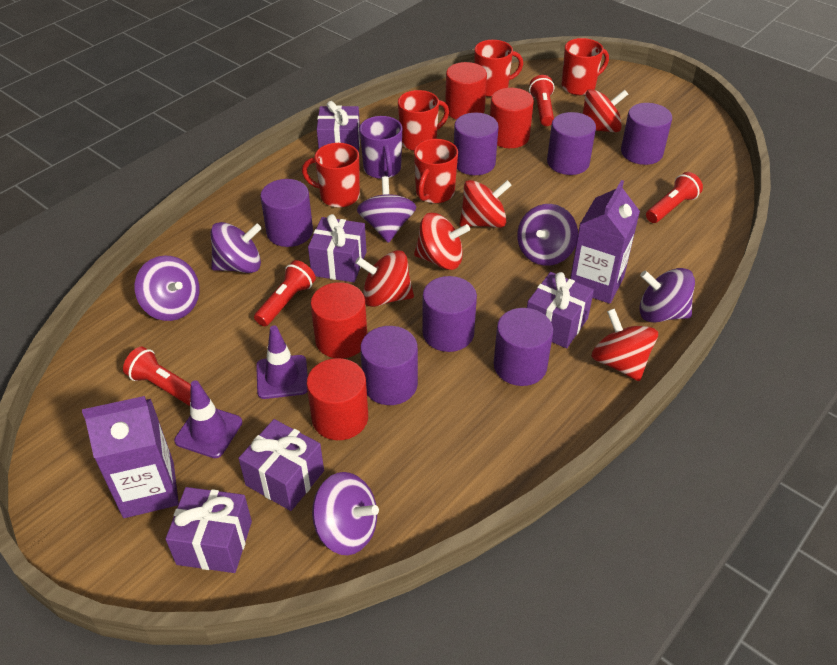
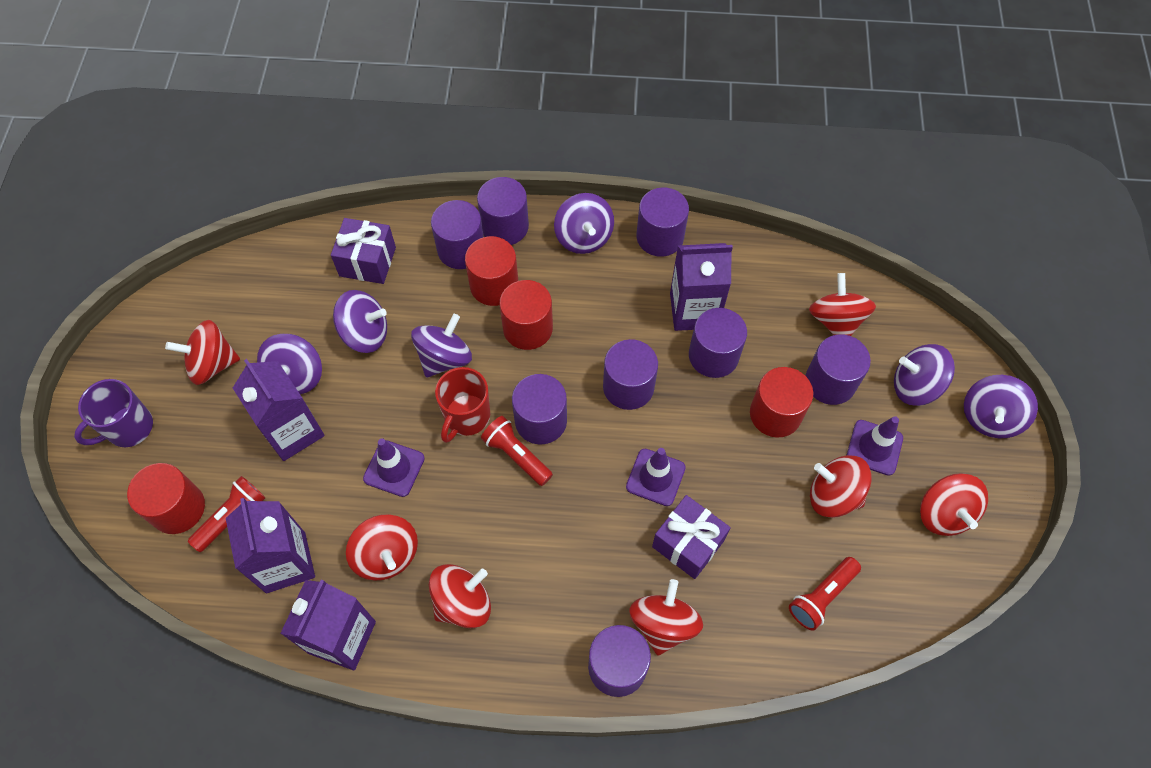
purple carton: [82,396,179,518] [570,180,640,304] = 2 -> [226,498,315,593] [233,359,325,461] [280,580,376,671] [670,243,733,331] = 4
purple cylinder: [260,179,313,247] [360,326,418,405] [422,276,477,352] [454,113,499,175] [493,308,553,386] [547,112,596,175] [621,103,672,165] = 7 -> [431,200,484,269] [477,177,529,245] [512,374,567,445] [588,625,651,697] [603,339,658,410] [636,187,689,257] [689,308,747,378] [806,335,871,405] = 8
purple gift: [165,487,252,573] [238,419,324,511] [308,214,367,282] [317,101,360,152] [527,272,594,349] = 5 -> [331,218,396,284] [652,495,731,579] = 2
purple traffic cone: [174,380,242,458] [256,325,308,399] = 2 -> [363,438,425,497] [626,448,686,506] [847,416,903,476] = 3
red flashlight: [123,347,191,406] [254,260,316,326] [529,75,554,126] [646,172,703,223] = 4 -> [188,476,265,552] [481,416,553,486] [789,557,861,631] = 3
red mug: [302,143,360,208] [398,90,449,151] [414,139,458,203] [474,40,523,97] [562,38,609,95] = 5 -> [435,367,490,443] = 1
red spinning top: [355,250,414,307] [414,213,470,270] [460,180,512,228] [582,89,628,132] [592,308,658,381] = 5 -> [165,320,240,385] [346,514,418,580] [429,564,491,628] [629,579,703,656] [809,273,876,336] [810,455,872,518] [920,473,988,536] = 7

